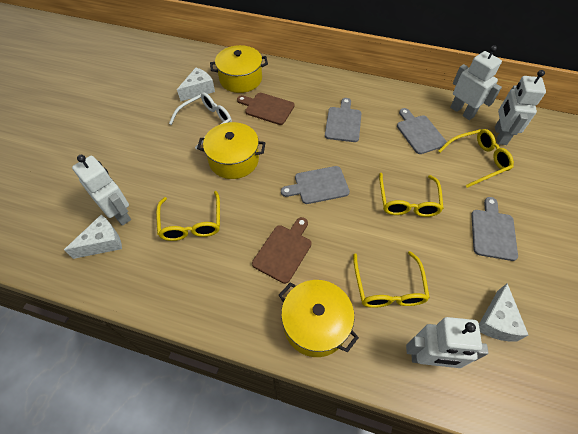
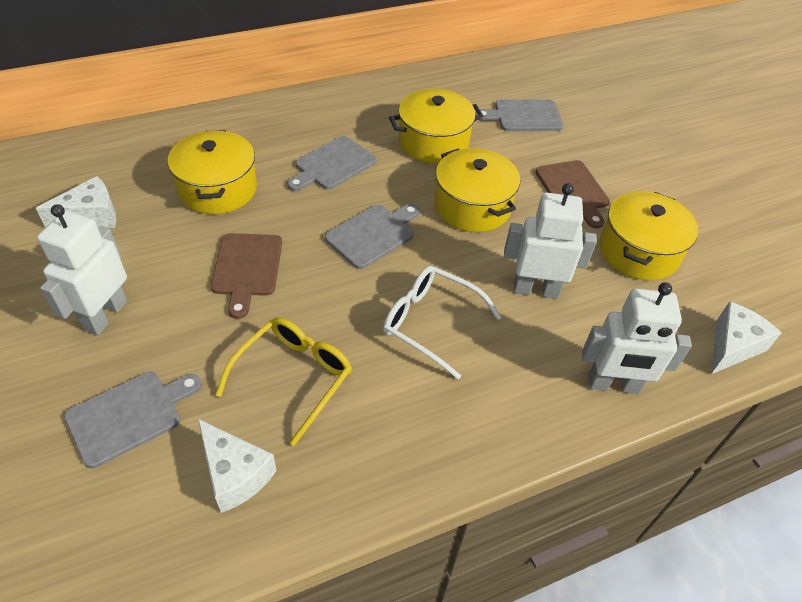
white robot: [72,155,131,226] [406,317,489,368] [450,45,502,120] [495,70,546,145] = 4 -> [37,204,127,335] [504,183,597,299] [582,282,692,394] = 3
yellow glasses: [156,191,220,241] [353,251,430,308] [379,173,444,217] [438,129,514,188] = 4 -> [216,317,352,446] = 1
yellow pot: [197,122,265,179] [210,45,268,93] [279,280,359,357] = 3 -> [168,130,257,214] [389,89,483,164] [434,148,520,232] [600,191,698,280] = 4

